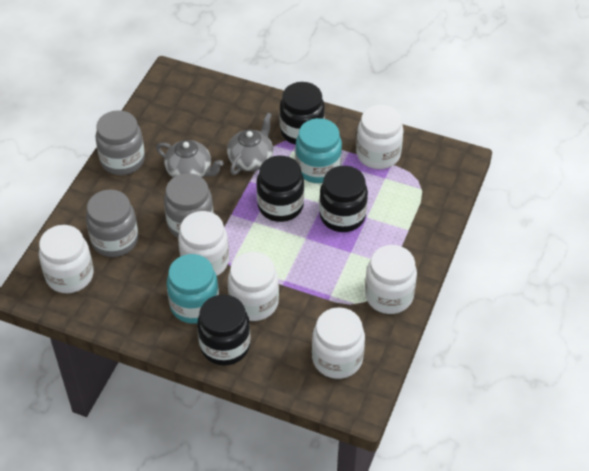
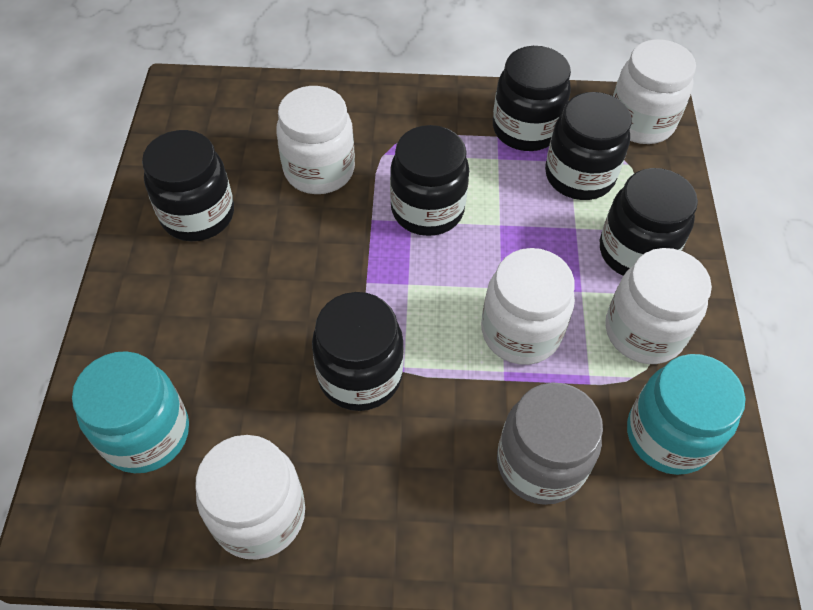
black jar: [197,295,251,366] [257,155,304,222] [280,82,325,145] [319,166,368,232] = 4 -> [142,130,234,241] [312,292,404,411] [390,125,469,236] [493,46,571,151] [545,92,632,200] [600,168,698,276] = 6
grey jar: [86,190,138,257] [96,110,145,175] [164,173,214,237] = 3 -> [497,382,603,505] = 1
grey teapot: [156,140,223,178] [227,112,273,175] = 2 -> none = 0
white jar: [39,225,94,293] [178,211,229,276] [228,252,279,321] [312,307,365,379] [356,105,403,169] [365,245,417,314] = 6 -> [196,435,305,559] [276,86,355,194] [481,248,575,365] [605,248,712,364] [613,39,696,144] = 5

